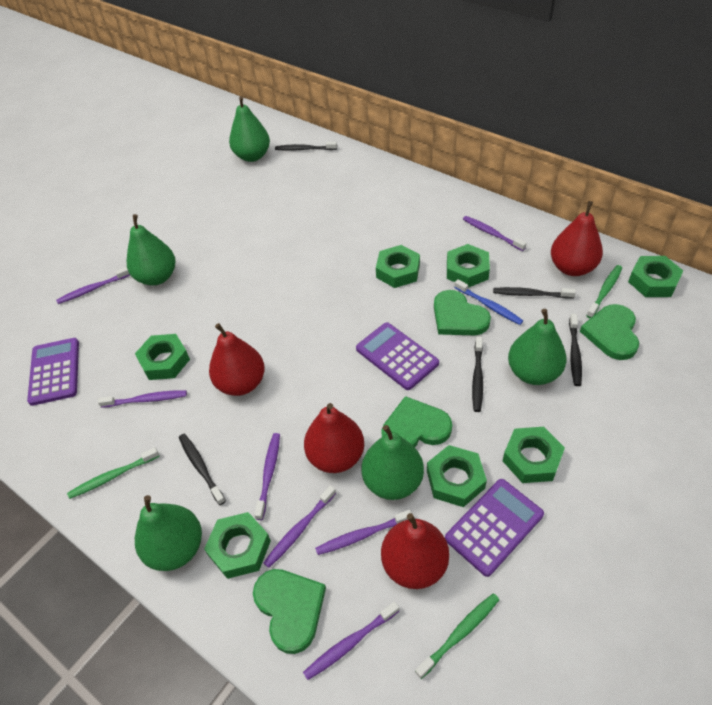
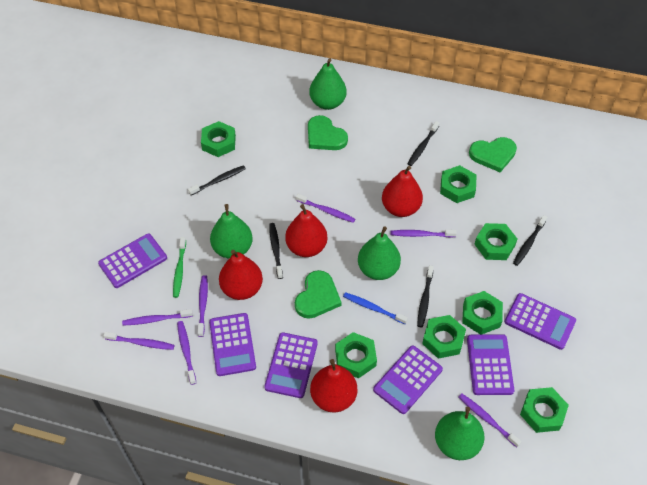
green heart: [253,569,326,654] [381,396,452,447] [434,290,491,335] [580,304,639,360] = 4 -> [295,270,342,319] [308,115,348,150] [469,137,517,173] = 3
green pear: [127,214,176,285] [135,495,202,571] [229,96,270,162] [362,425,424,500] [508,309,566,385] = 5 -> [210,204,253,259] [309,58,347,110] [358,226,401,280] [435,407,485,460] = 4
green toothbrush: [67,447,160,499] [415,593,499,679] [586,265,622,318] = 3 -> [173,237,186,298] = 1
purple calculator: [27,338,79,406] [356,322,439,390] [445,479,544,577] = 3 -> [98,233,167,288] [209,313,256,376] [264,332,318,398] [373,345,443,414] [467,334,514,395] [505,293,576,350] = 6

